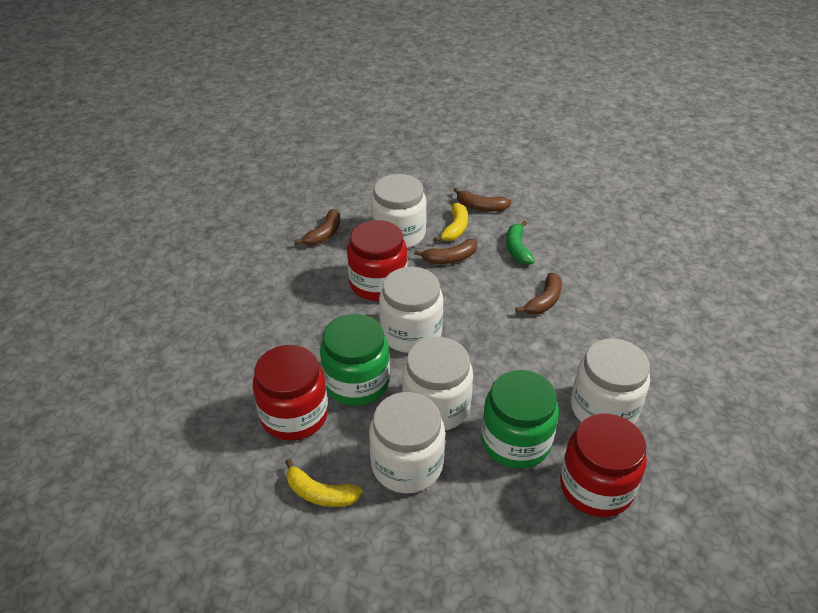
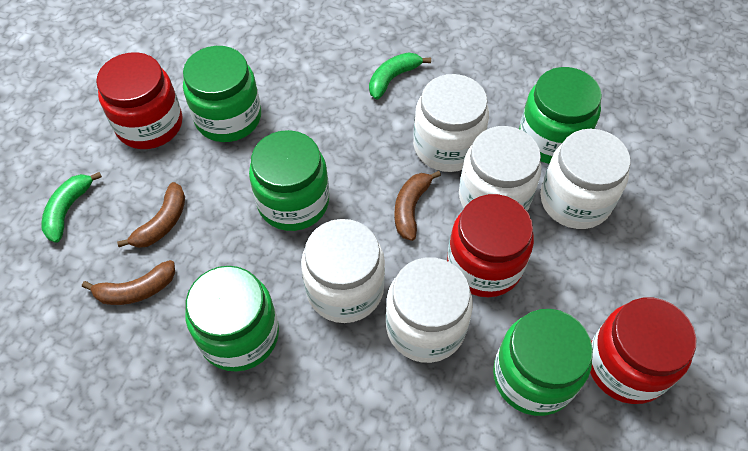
brown banana: [294,209,340,245] [414,239,477,264] [454,187,512,212] [515,273,562,315] = 4 -> [82,260,175,305] [117,182,185,248] [394,171,441,241] = 3
green banana: [506,221,535,265] = 1 -> [41,172,102,243] [369,52,431,100] = 2
green jar: [320,314,390,406] [481,370,559,469] = 2 -> [183,46,261,142] [185,266,279,372] [249,130,329,231] [493,309,593,416] [519,67,602,164] = 5
yellow banana: [285,459,363,507] [434,203,468,242] = 2 -> none = 0

